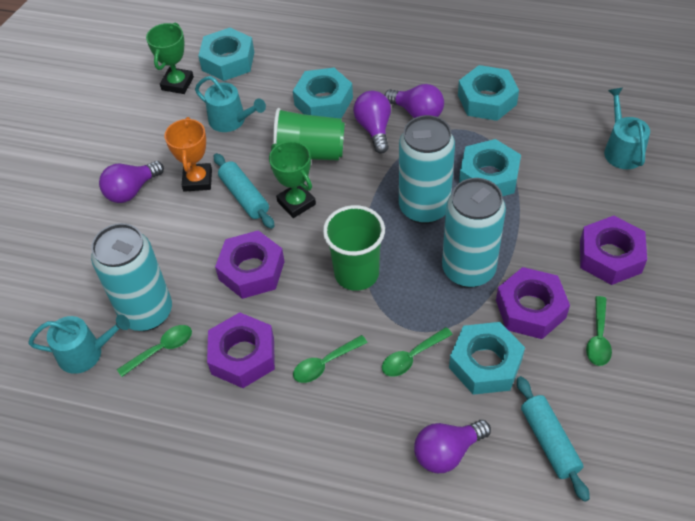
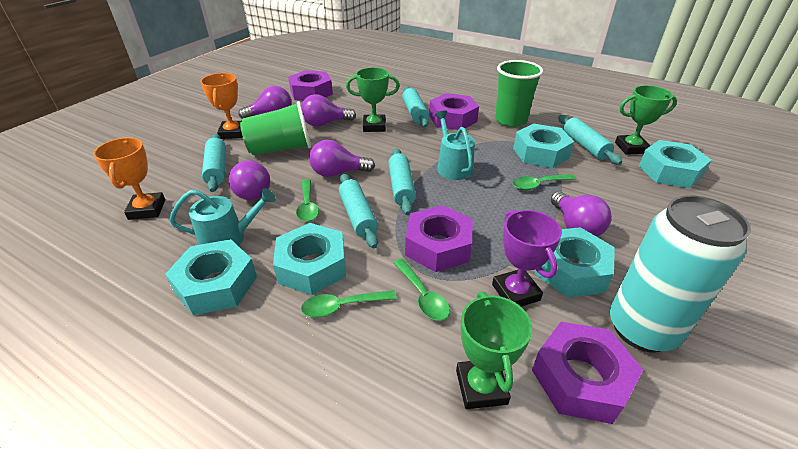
green trophy: [146,23,194,94] [269,141,316,218] = 2 -> [346,67,400,132] [456,291,532,409] [615,85,677,155] = 3
orange trophy: [165,117,212,192] = 1 -> [93,138,165,220] [200,73,243,139] = 2
purple light bulb: [99,161,164,203] [353,91,391,154] [384,84,444,118] [414,420,491,473] = 4 -> [229,160,270,200] [238,86,291,118] [301,94,356,127] [309,140,375,177] [551,192,612,237] = 5
purple trophy: none = 0 -> [492,210,562,307] = 1
turquoise can: [91,223,172,331] [399,115,455,224] [442,178,506,288] = 3 -> [610,195,751,352] = 1
turquoise rolling pin: [214,153,275,229] [517,376,590,502] = 2 -> [202,134,226,192] [339,173,378,248] [388,148,416,215] [402,87,429,128] [558,115,622,165] = 5
turquoise watering can: [28,315,130,374] [195,76,266,132] [604,88,650,169] = 3 -> [169,188,276,246] [435,111,475,180] = 2

